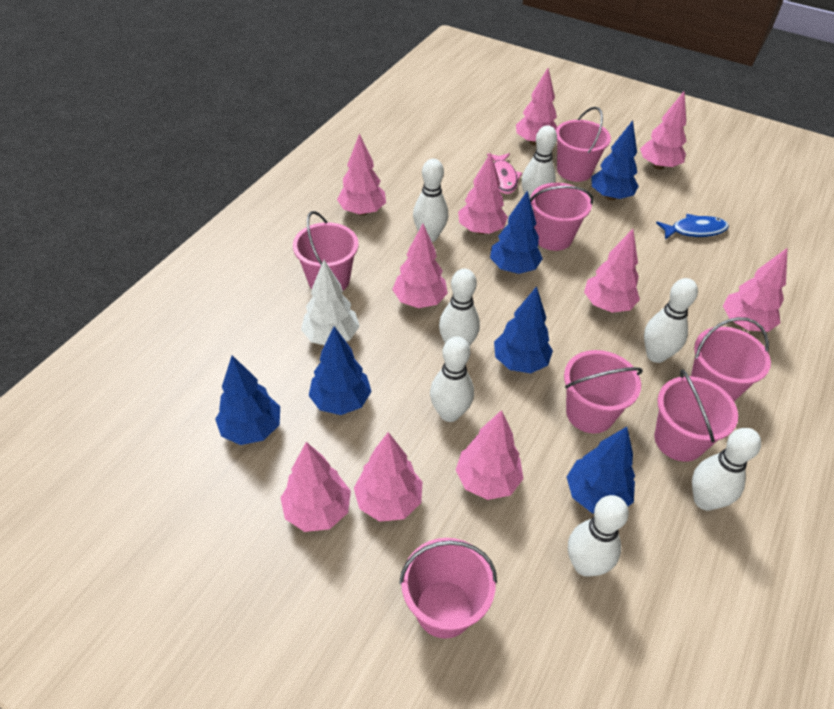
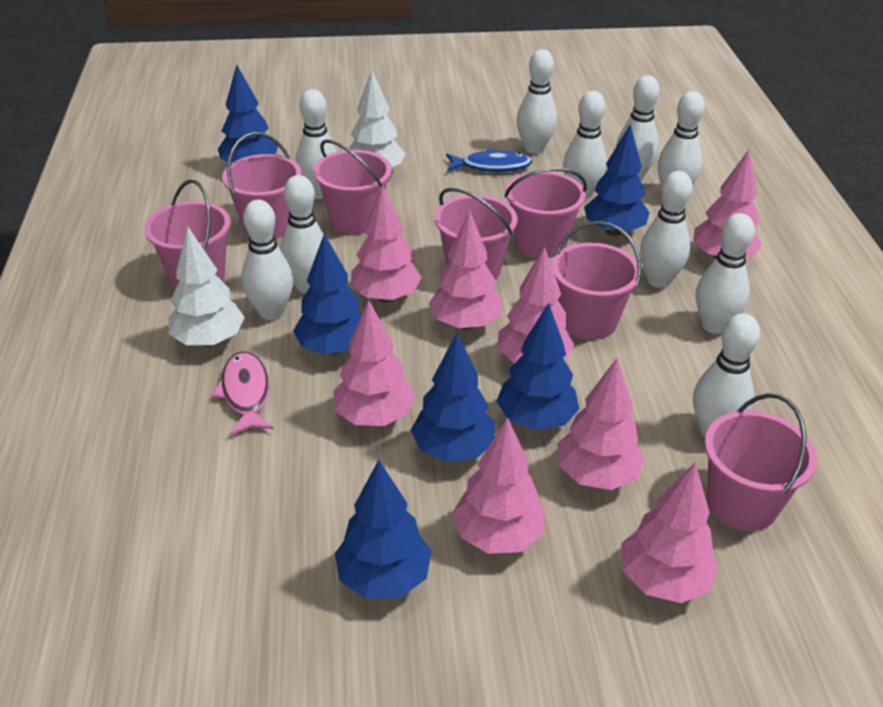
pink tree: [281,442,351,532] [337,133,386,215] [354,432,422,522] [392,224,448,308] [456,410,524,500] [458,152,508,234] [516,68,557,146] [584,229,640,313] [640,92,686,170] [723,248,788,332] = 10 -> [333,300,415,426] [351,185,422,302] [429,210,502,330] [452,417,545,554] [498,246,574,363] [557,358,644,490] [621,463,718,603] [693,150,762,259] = 8
white bowling pin: [413,159,448,242] [430,336,474,422] [439,269,480,346] [522,125,557,199] [568,495,629,577] [644,278,698,363] [692,428,761,511] = 7 -> [241,199,293,320] [280,175,324,293] [296,89,337,199] [517,49,557,154] [563,91,607,200] [616,75,660,181] [640,171,693,288] [658,91,705,186] [693,313,760,437] [696,213,755,334] = 10
white tree: [301,260,360,345] = 1 -> [168,226,245,347] [348,70,406,167] = 2

